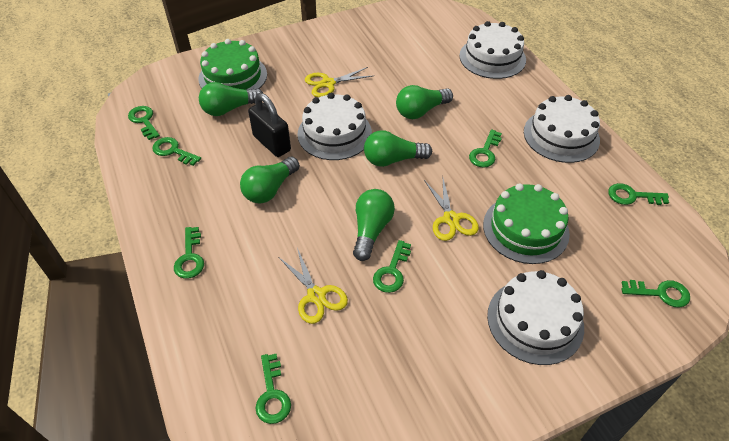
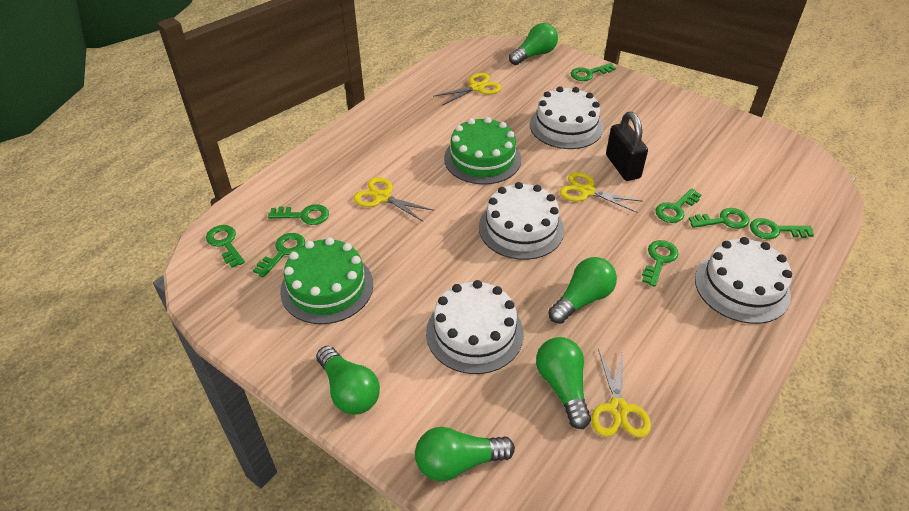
yellow scissors: [279,248,348,324] [305,67,373,97] [424,179,479,241] = 3 -> [353,177,434,222] [433,73,501,106] [559,172,643,213] [591,349,651,438] = 4

